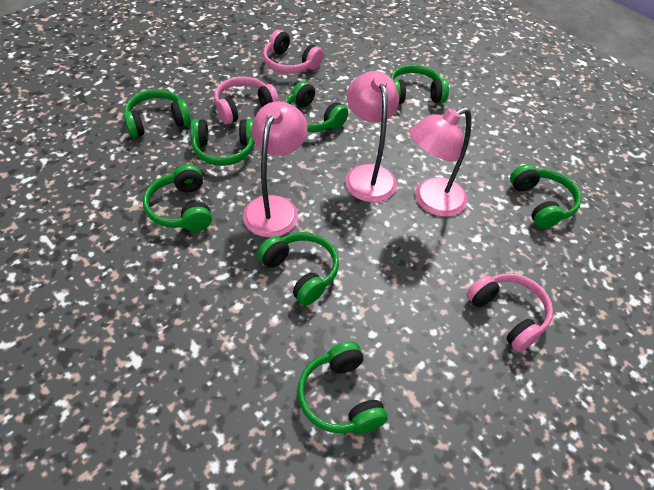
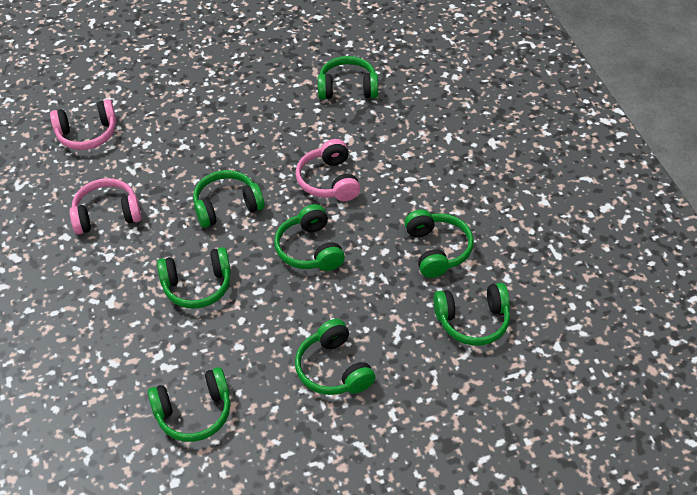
pink lamp: [243,101,308,237] [345,71,399,202] [410,107,471,217] = 3 -> none = 0

